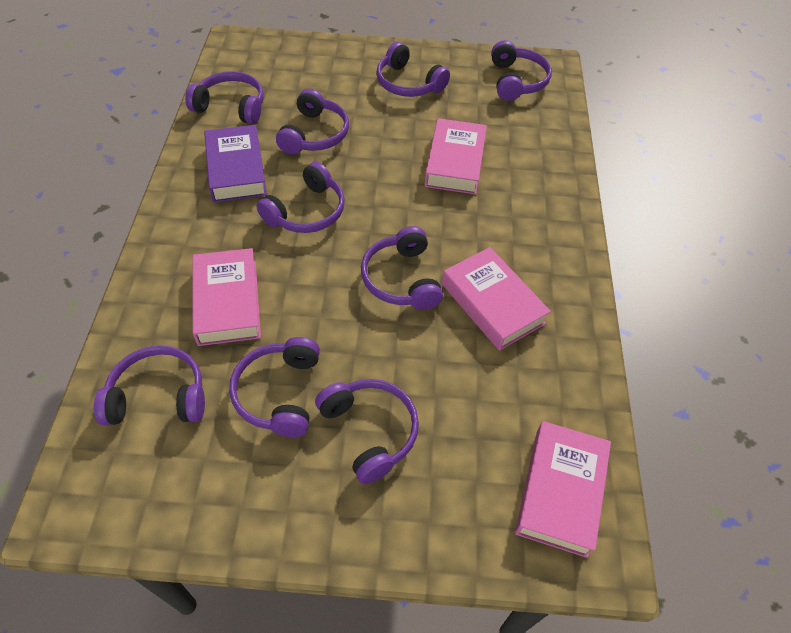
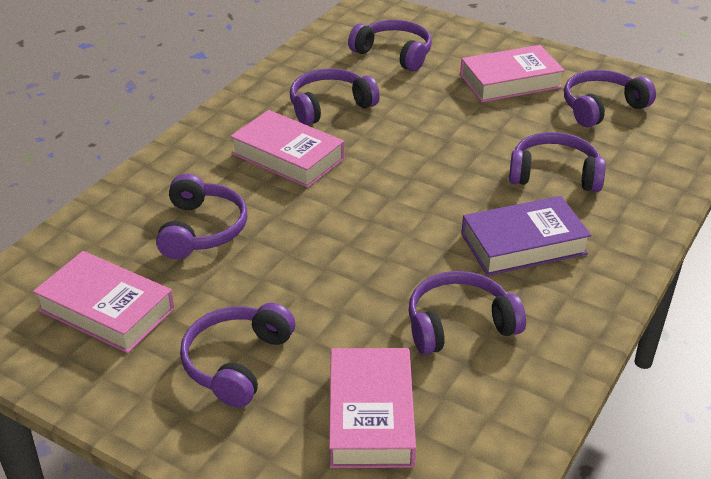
purple headphones: [94,345,205,425] [185,71,264,124] [229,337,320,437] [257,162,345,233] [276,89,349,154] [315,379,419,484] [361,226,443,310] [376,42,450,97] [491,40,552,101] = 9 -> [156,174,247,259] [180,303,295,407] [290,68,380,125] [348,20,432,71] [409,271,526,355] [509,132,606,192] [564,70,656,127] = 7

